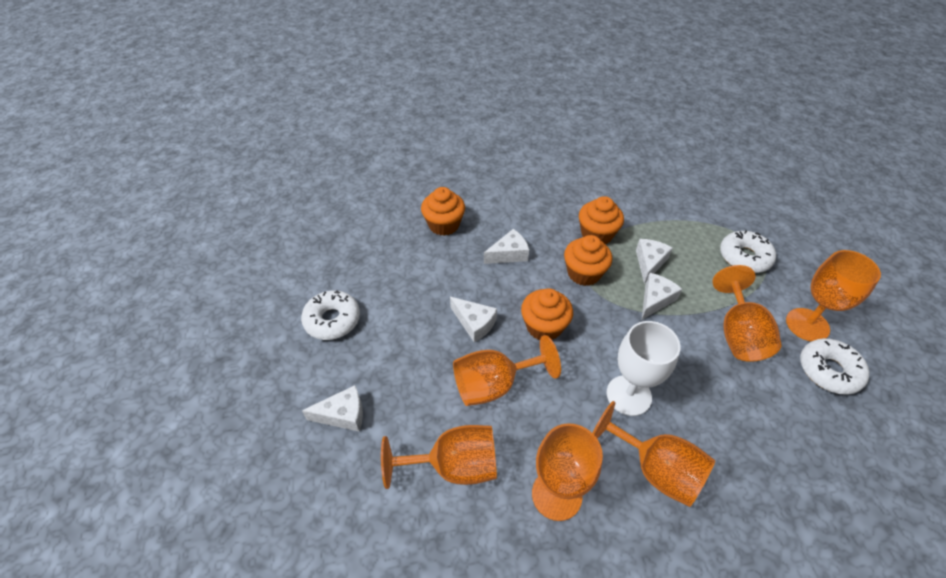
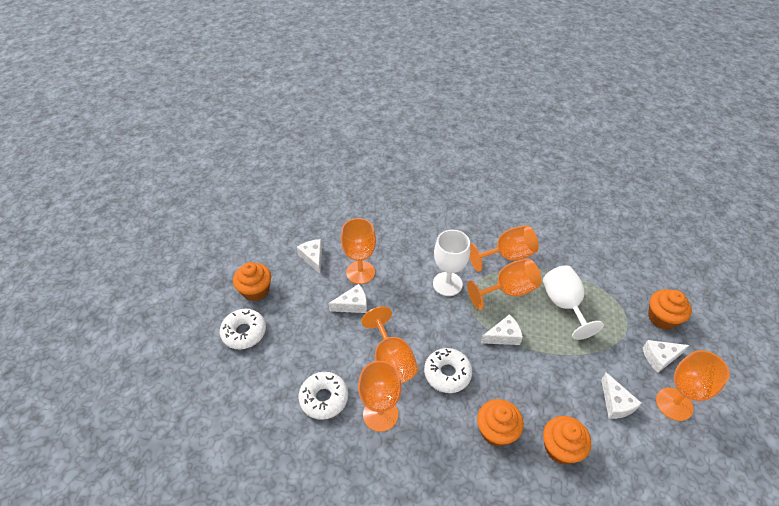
white goblet: [606,321,680,416] = 1 -> [433,230,470,296] [543,266,604,340] = 2

